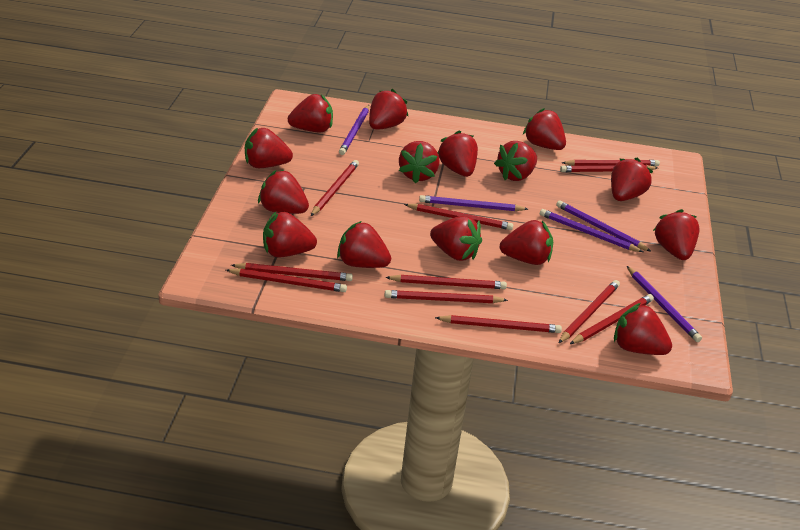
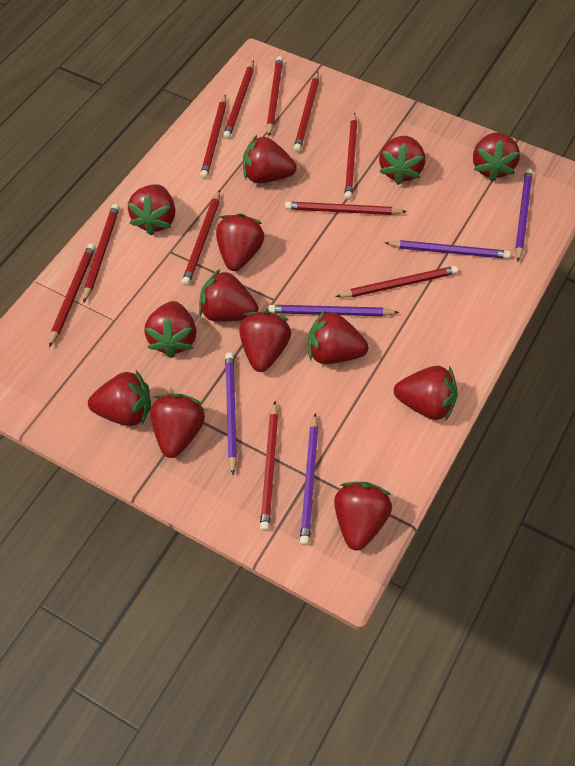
red strawberry: [245,128,293,168] [258,170,309,214] [263,212,317,257] [288,94,333,132] [337,221,391,268] [369,89,409,130] [399,141,439,184] [430,216,482,261] [437,130,478,177] [494,141,537,181] [499,220,553,265] [523,108,566,150] [611,157,653,201] [614,303,672,355] [653,209,699,260] = 15 -> [88,371,151,426] [128,184,176,236] [144,301,197,358] [150,394,205,458] [199,269,259,322] [216,213,264,271] [239,311,291,372] [243,135,297,183] [308,310,369,364] [334,482,392,550] [379,136,425,185] [394,366,458,421] [473,132,520,182] = 13

